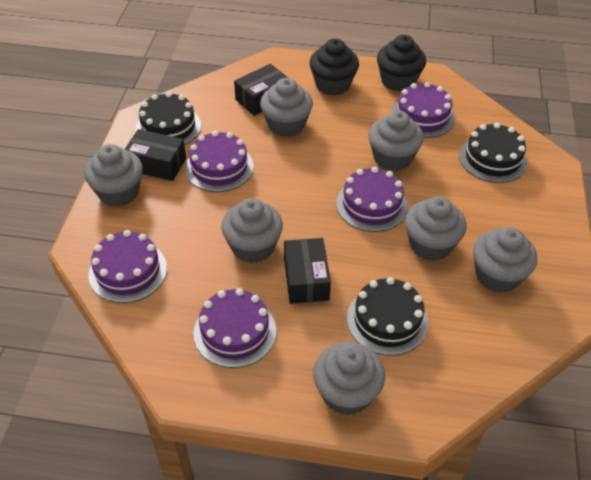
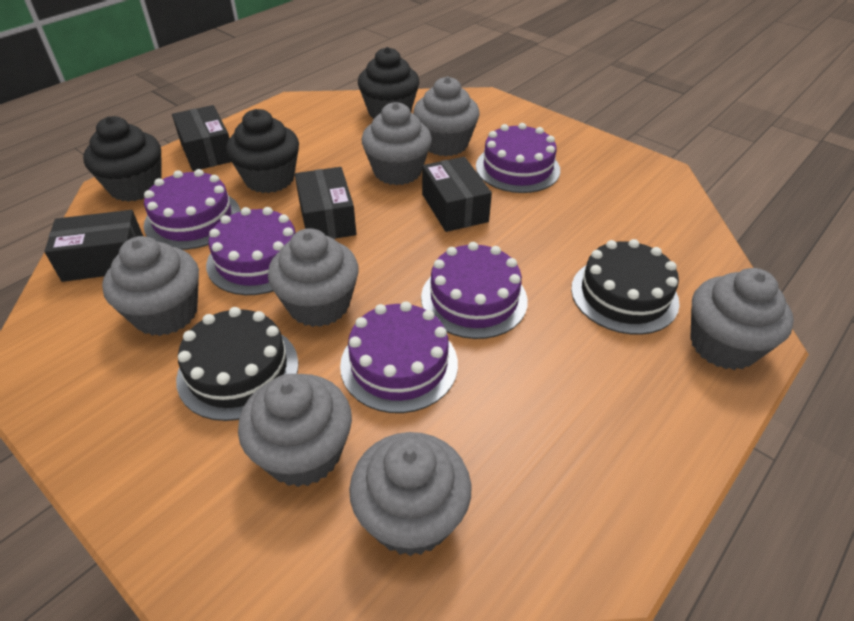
black box: [125,129,186,181] [234,64,288,116] [284,238,331,304] = 3 -> [44,210,143,282] [172,105,231,171] [295,167,356,239] [422,157,492,232] = 4
black cake: [136,92,201,145] [347,277,428,356] [459,123,527,183] = 3 -> [176,307,298,421] [571,239,680,335] = 2
black cupcake: [309,38,359,96] [377,35,426,92] = 2 -> [83,116,162,202] [226,109,299,193] [358,47,419,119] = 3

